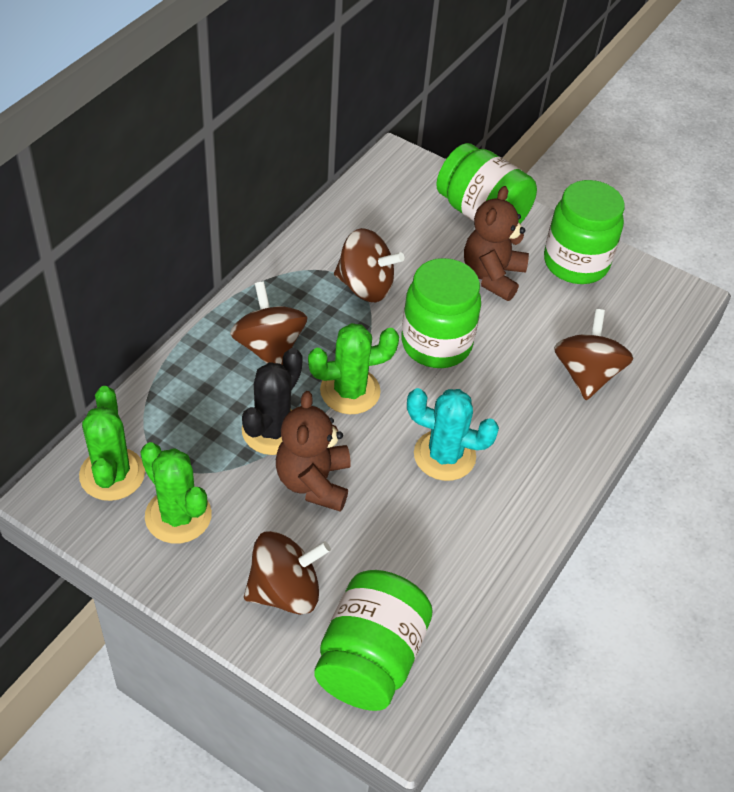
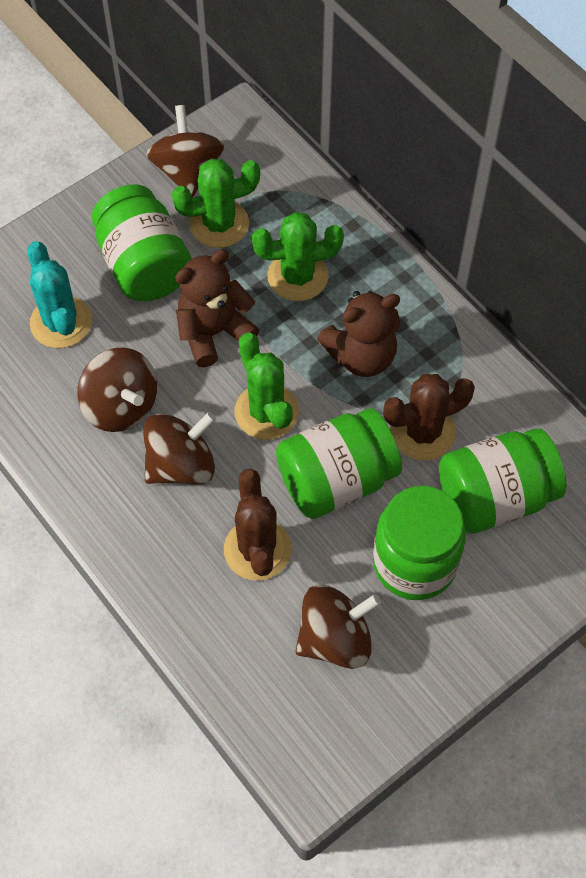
black cactus: [242,348,303,455] = 1 -> none = 0
brown cactus: none = 0 -> [224,469,291,580] [383,374,475,461] = 2

